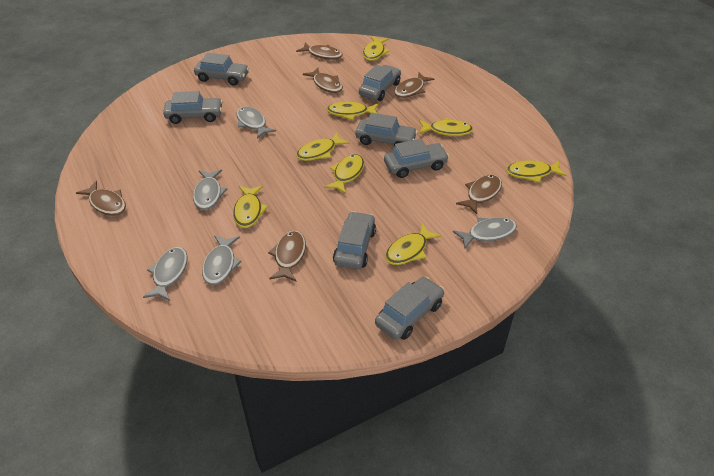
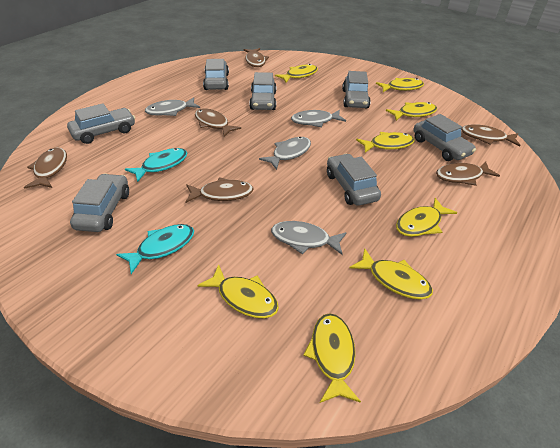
grey fish: [143,247,188,301] [193,170,227,210] [202,235,242,285] [237,107,276,139] [453,217,517,249] = 5 -> [145,97,200,116] [259,137,311,170] [271,221,347,255] [291,110,346,127] = 4
turquoise fish: none = 0 -> [116,224,194,274] [125,148,187,182] = 2

